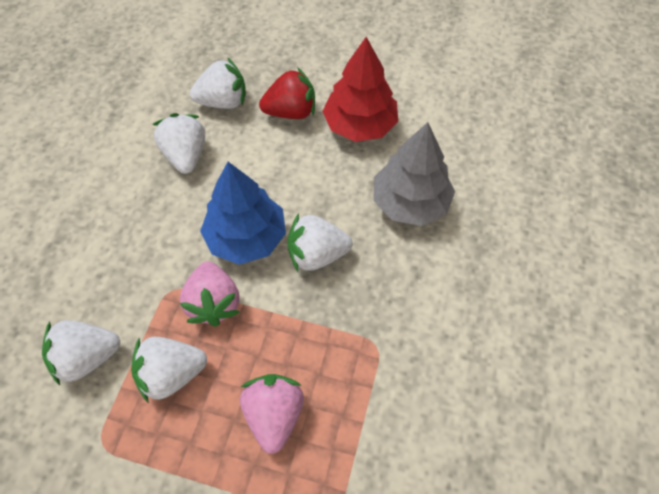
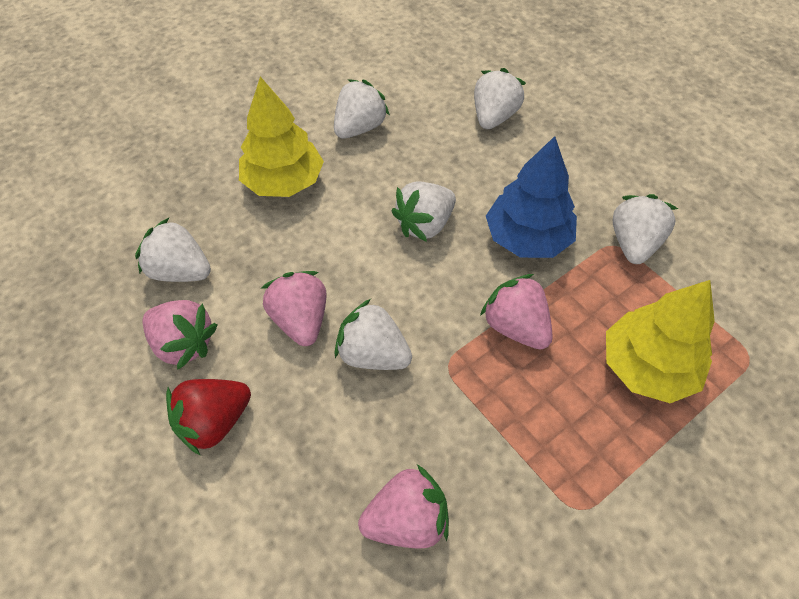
grey tree: [374,122,455,226] = 1 -> none = 0
pink strawberry: [180,261,240,327] [240,374,304,454] = 2 -> [142,300,218,370] [261,271,327,346] [358,464,449,549] [480,274,553,349] = 4
red tree: [322,37,398,142] = 1 -> none = 0
white strawberry: [42,320,120,385] [131,337,207,403] [152,113,205,174] [190,57,246,109] [288,213,353,272] = 5 -> [135,218,211,282] [334,79,390,139] [335,299,412,370] [392,181,456,242] [474,68,526,129] [613,194,678,264] = 6
yellow tree: none = 0 -> [239,76,324,197] [606,280,715,403] = 2

